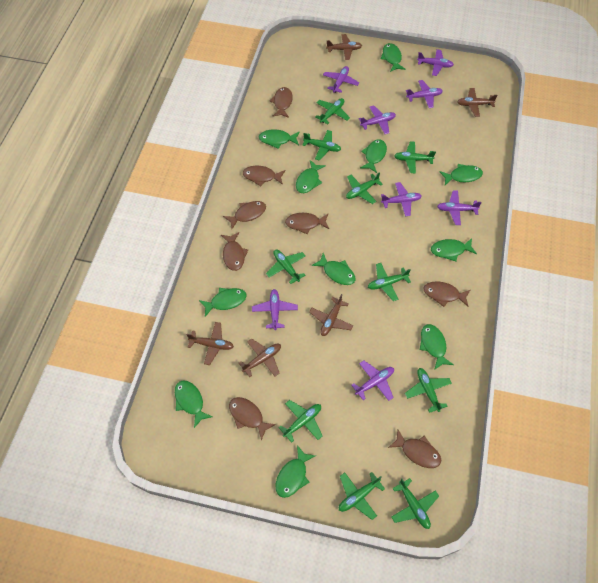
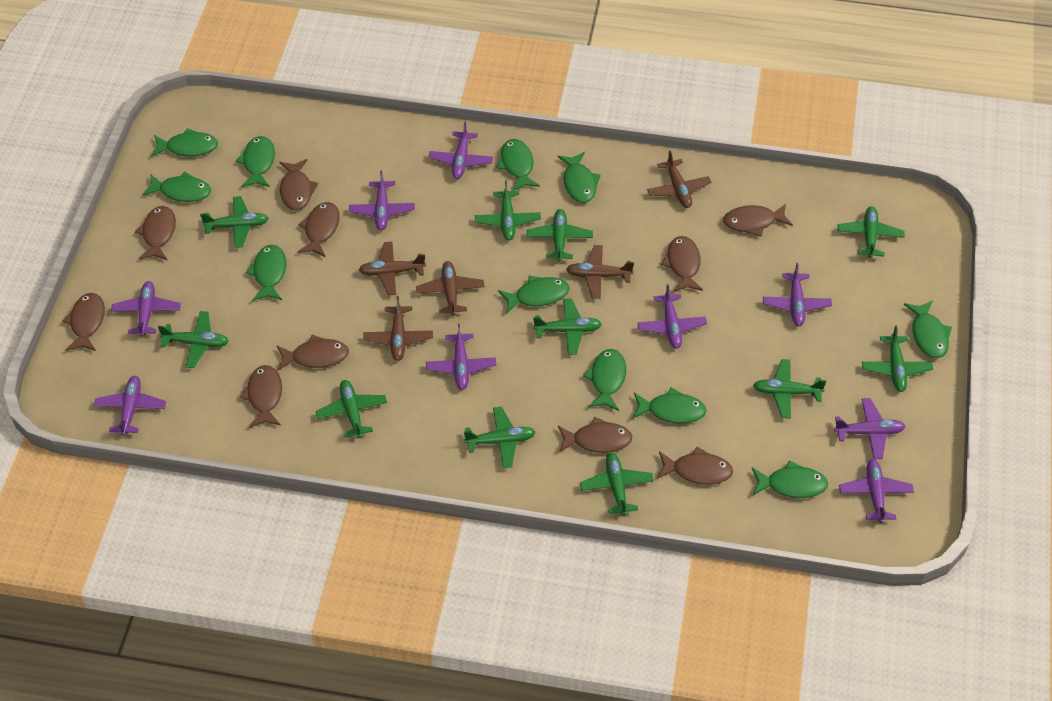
brown fish: [221,232,248,271] [223,201,266,229] [229,397,276,440] [243,166,285,186] [270,87,293,118] [285,213,329,235] [388,430,441,468] [424,281,470,307] = 8 -> [62,293,105,351] [135,206,176,260] [240,365,282,428] [277,335,349,371] [279,159,318,210] [298,202,340,257] [558,417,633,453] [657,447,733,484] [661,236,703,292] [723,204,793,237] = 10
green plane: [266,250,306,284] [279,400,322,443] [303,130,341,161] [316,98,350,124] [339,472,385,520] [346,172,383,204] [368,263,411,301] [391,478,439,529] [394,141,436,173] [405,368,452,413] = 10 -> [158,311,229,368] [200,196,269,248] [315,380,387,438] [464,406,536,468] [475,180,541,240] [527,209,593,262] [533,298,602,355] [580,453,654,516] [753,359,826,419] [837,206,904,258] [862,325,933,392] = 11
purple plane: [252,289,298,330] [323,66,359,93] [352,360,394,401] [359,105,396,134] [381,182,421,217] [406,80,443,108] [417,49,454,76] [437,190,482,225] = 8 -> [94,376,166,436] [111,281,181,337] [349,170,415,230] [426,323,496,390] [429,121,493,179] [637,284,707,349] [763,263,832,326] [834,398,906,459] [839,459,914,523] = 9

